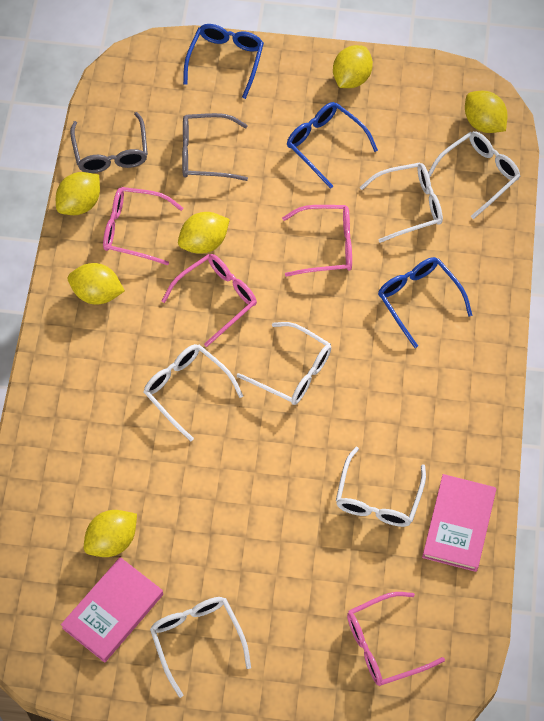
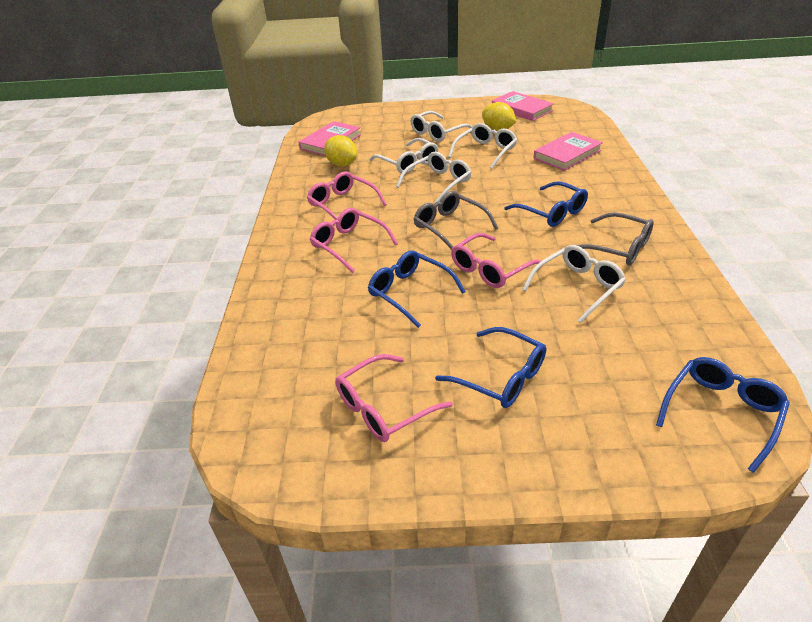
blue glasses: [183,24,264,99] [287,102,378,189] [378,257,472,348] = 3 -> [368,250,466,328] [435,327,546,408] [504,181,588,227] [656,357,790,473] = 4
pink book: [61,557,163,662] [422,474,496,572] = 2 -> [298,121,361,156] [492,91,554,121] [534,132,603,171] = 3
white glasses: [144,344,243,441] [150,597,251,698] [237,322,332,405] [336,447,426,527] [360,162,443,243] [428,131,521,219] = 6 -> [369,138,438,173] [396,152,471,203] [410,111,473,142] [448,123,517,169] [522,245,626,323] = 5
yellow lemon: [56,172,100,215] [68,263,125,305] [84,510,137,557] [178,212,230,254] [333,45,373,88] [465,91,508,133] = 6 -> [324,135,357,166] [482,102,517,131] = 2

